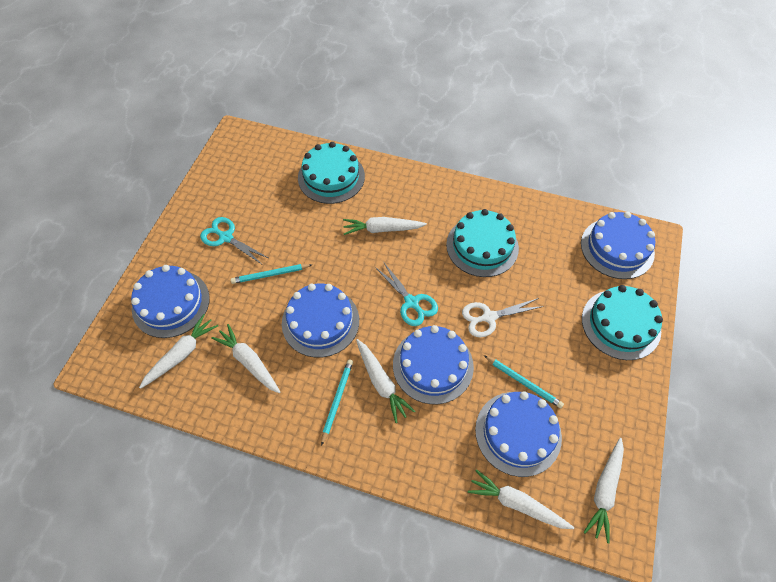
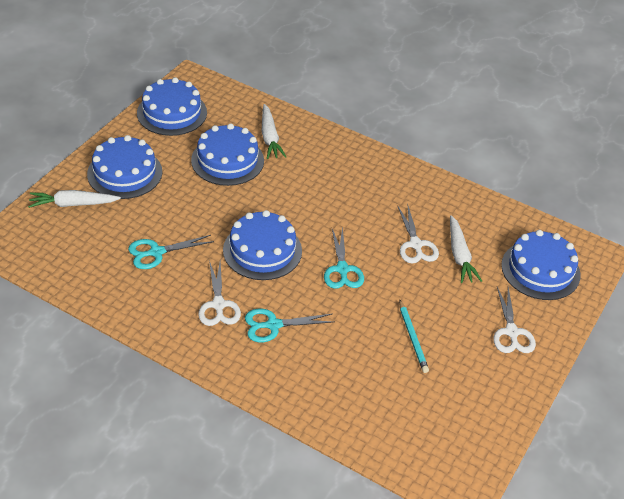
turquoise cake: [298,142,365,204] [446,209,519,277] [582,285,663,360] = 3 -> none = 0
turquoise pencil: [231,264,312,284] [321,359,353,446] [484,355,564,408] = 3 -> [399,300,429,373] = 1
turquoise scissors: [200,217,268,264] [375,263,438,326] = 2 -> [128,235,214,269] [245,309,334,342] [324,226,364,289] = 3
white carrot: [139,314,218,389] [211,324,280,393] [343,217,427,235] [356,339,416,423] [468,469,574,529] [584,438,624,543] = 6 -> [28,190,121,208] [262,104,286,159] [450,215,482,283] = 3
white scissors: [462,298,544,337] = 1 -> [198,260,241,326] [397,204,439,264] [493,287,536,353] = 3

